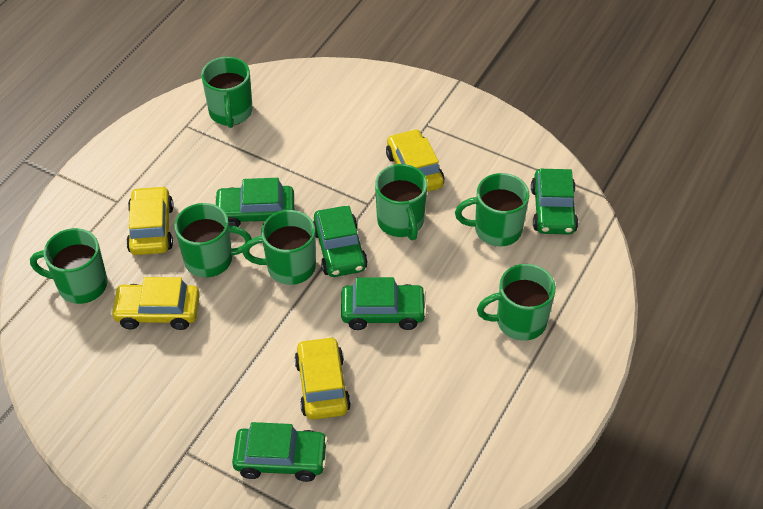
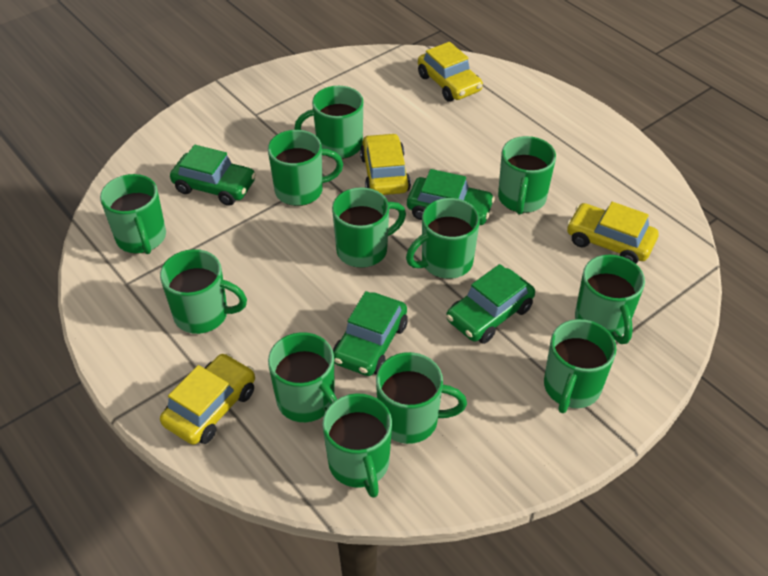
green car: [214,178,294,227] [232,422,328,482] [313,206,368,277] [341,277,427,330] [531,169,578,235] = 5 -> [170,145,256,206] [333,291,408,376] [407,169,495,225] [446,264,535,344] = 4
green mug: [30,228,108,304] [174,203,252,277] [201,57,253,128] [243,210,316,285] [375,164,427,240] [455,173,529,247] [477,264,556,341] = 7 -> [100,174,166,254] [160,249,247,334] [268,130,343,206] [268,332,337,422] [294,86,363,159] [322,393,392,498] [332,187,406,268] [376,352,467,444] [406,198,480,279] [498,136,556,214] [544,319,616,413] [575,255,645,344] = 12

